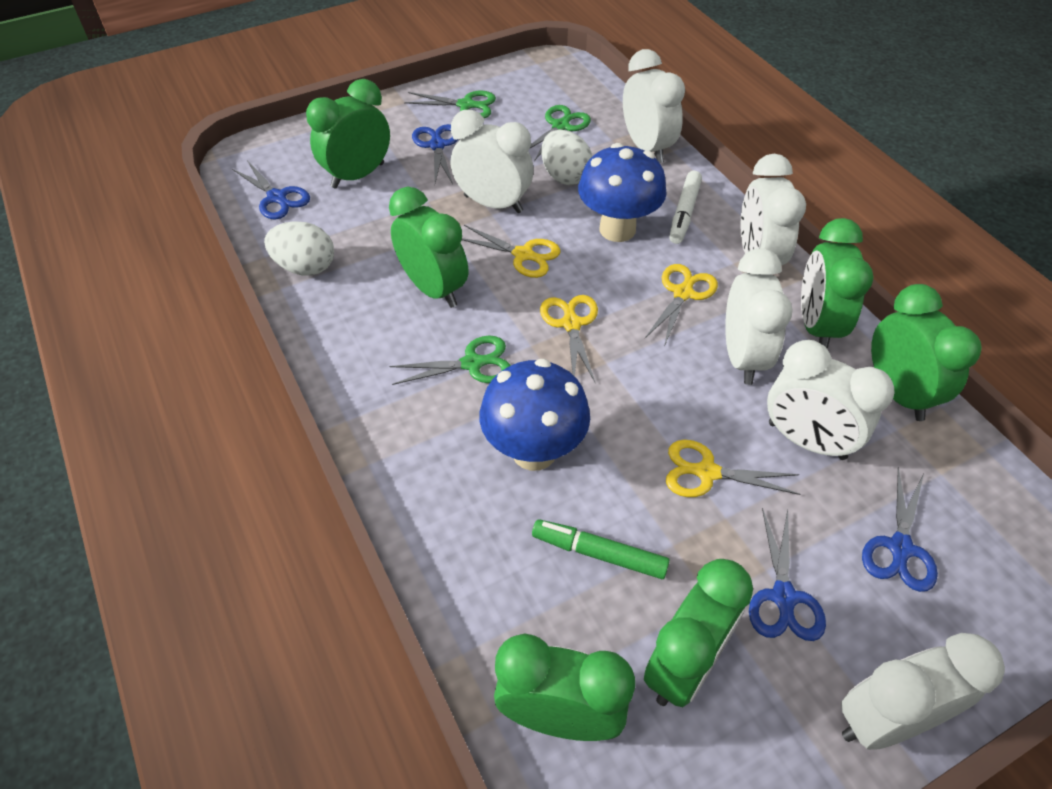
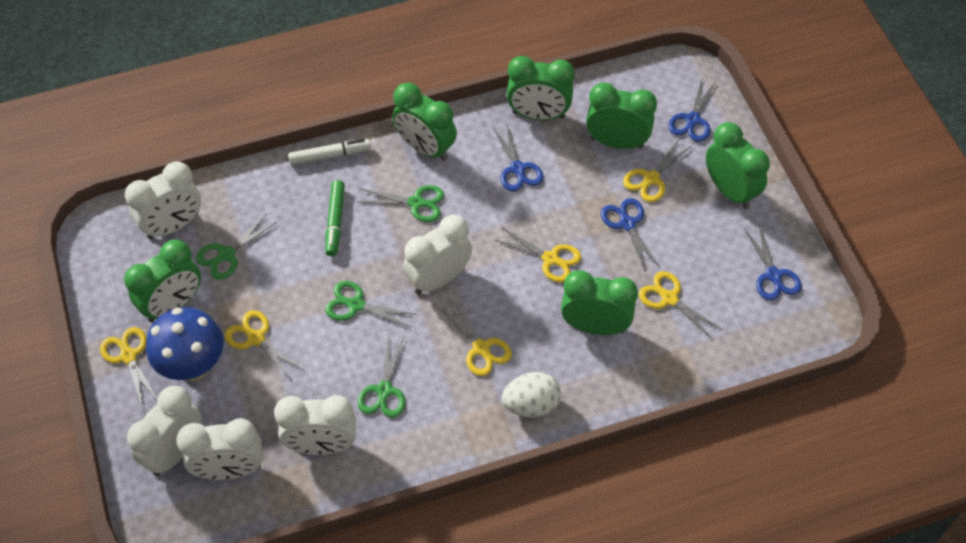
blue mushroom: [479,359,590,471] [578,143,667,242] = 2 -> [146,307,224,381] = 1
green scissors: [389,335,511,385] [404,91,496,118] [530,105,591,161] = 3 -> [196,213,277,280] [325,281,417,327] [357,334,405,418] [359,185,444,222] = 4
white clock: [451,110,534,213] [623,49,685,163] [725,248,793,385] [740,154,806,266] [767,340,895,460] [841,633,1005,750] = 6 -> [125,161,201,239] [127,386,201,476] [176,418,262,480] [274,395,356,455] [403,215,472,295] = 5
white egg: [264,221,334,276] [541,130,592,185] = 2 -> [502,372,561,417] = 1
yellow scissors: [462,225,560,278] [540,295,598,382] [645,264,718,347] [666,440,800,497] = 4 -> [100,327,157,408] [225,310,304,380] [439,299,512,376] [495,228,581,283] [623,139,691,202] [639,271,723,340] = 6

